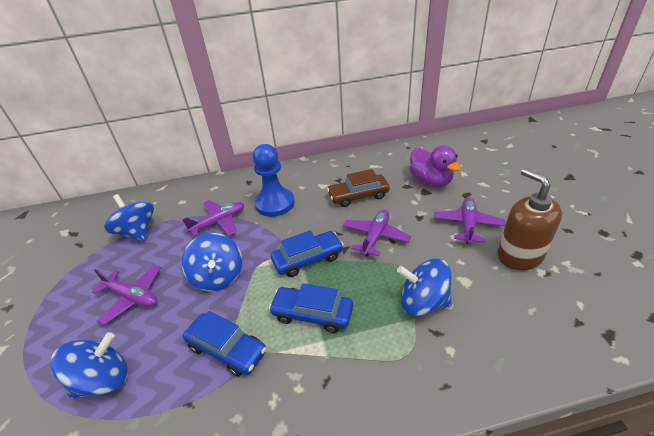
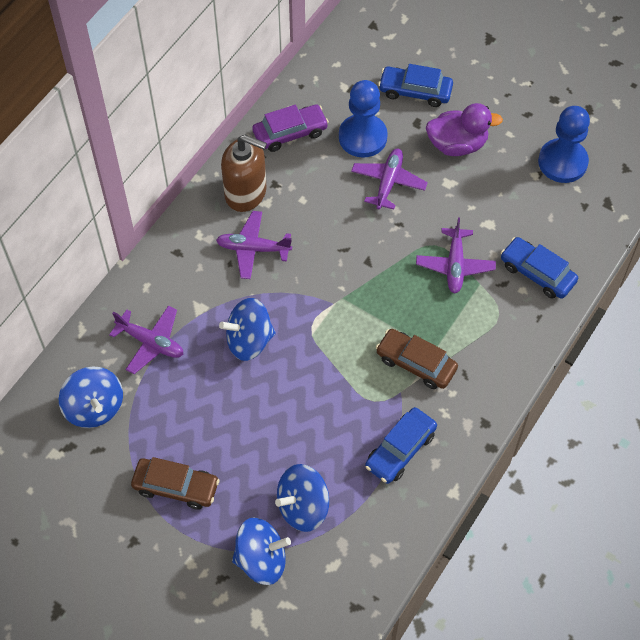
blue pawn: [253,144,294,217] = 1 -> [339,80,388,158] [538,106,590,183] = 2
brown car: [327,169,390,207] = 1 -> [131,457,219,509] [376,329,458,389] = 2
purple car: none = 0 -> [252,104,329,152] = 1

